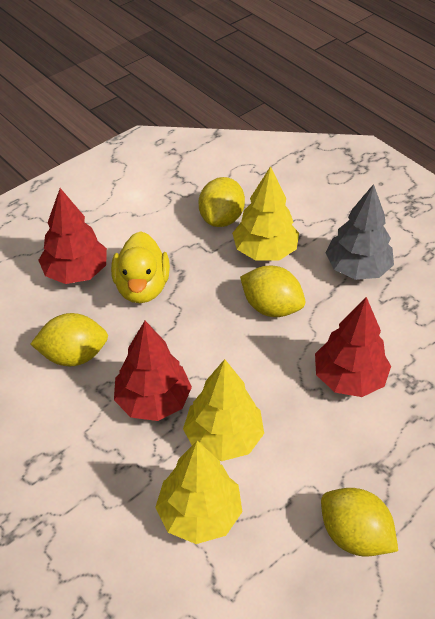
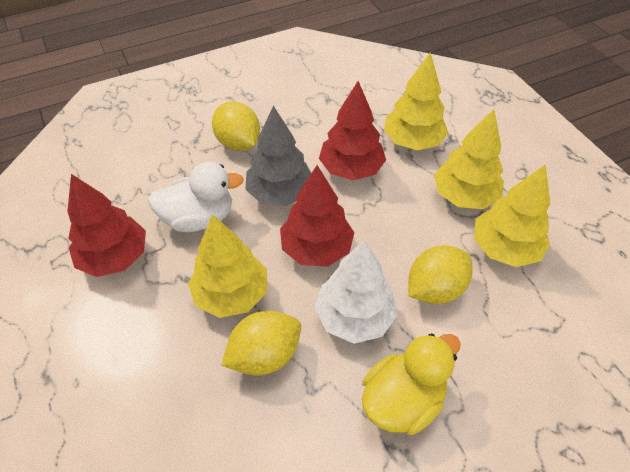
white duck: none = 0 -> [148,162,244,232] = 1
white tree: none = 0 -> [315,240,397,344] = 1
yellow lemon: [31,313,108,366] [199,177,245,227] [240,266,305,317] [321,488,398,557] = 4 -> [212,102,260,151] [221,311,301,376] [408,245,472,304] = 3
yellow tree: [155,441,242,544] [183,359,264,461] [232,166,299,260] = 3 -> [188,214,267,318] [384,52,449,150] [434,109,504,209] [474,164,550,267] = 4

